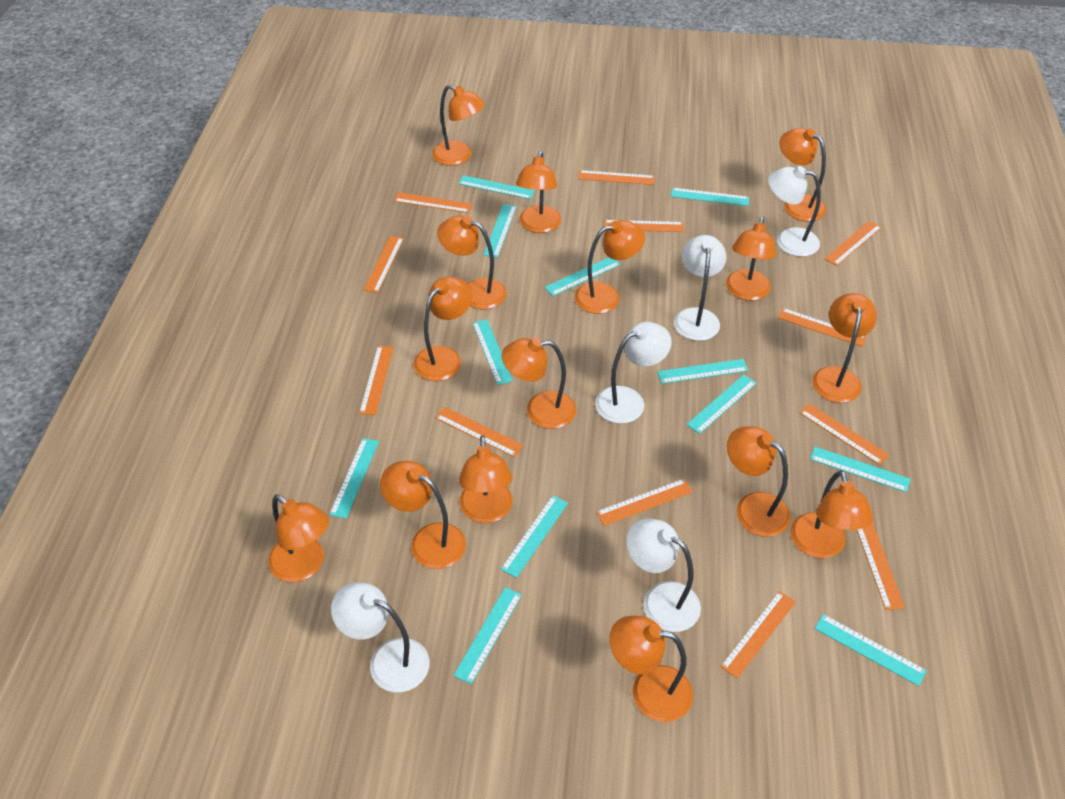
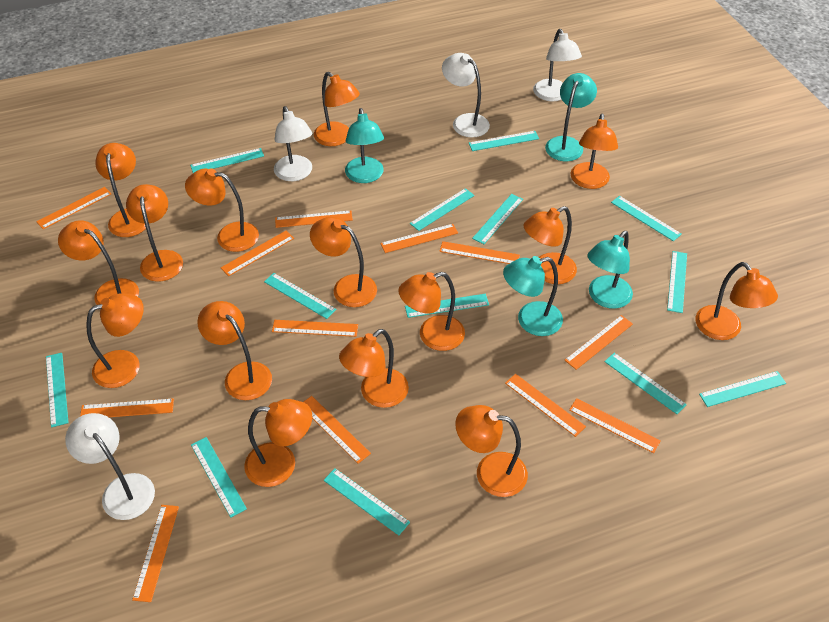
turquoise lamp: none = 0 -> [345,108,384,183] [503,256,563,336] [545,73,597,161] [587,231,633,309] = 4
turquoise ruler: [329,438,379,519] [453,587,522,684] [458,175,535,199] [472,319,513,385] [484,204,517,258] [501,495,568,578] [544,257,621,296] [657,359,748,384] [671,188,749,206] [686,374,757,434] [810,447,911,492] [815,614,927,686] = 12 -> [46,353,69,428] [190,148,264,173] [191,437,247,518] [264,273,336,319] [324,468,410,535] [405,294,489,318] [410,188,475,231] [469,131,539,151] [472,194,523,244] [604,353,687,414] [611,196,682,241] [667,251,687,313] [699,371,786,407] = 13
white lamp: [331,582,430,692] [595,322,672,424] [626,519,701,632] [674,235,726,341] [768,166,821,257] = 5 -> [65,413,155,520] [274,106,313,181] [442,53,490,137] [533,29,582,101] = 4

